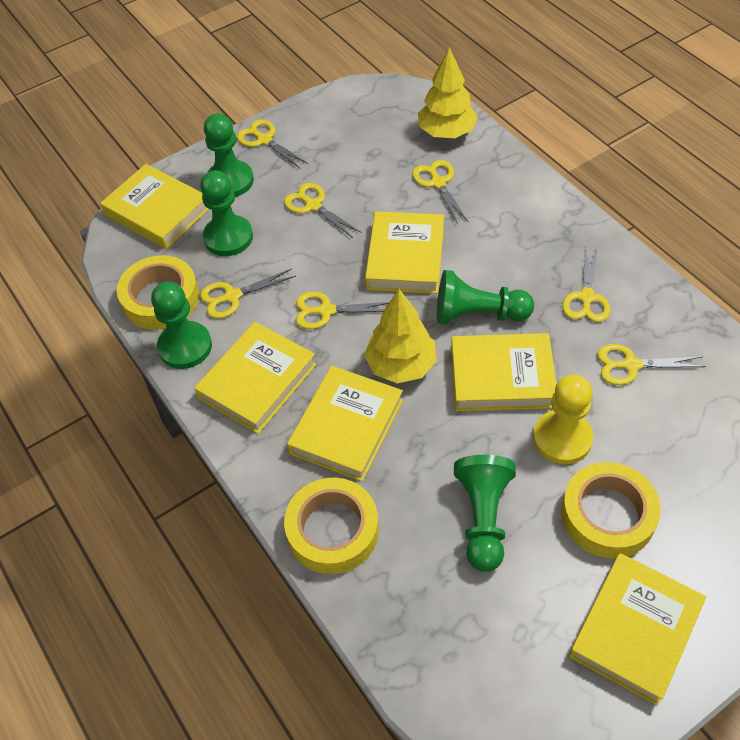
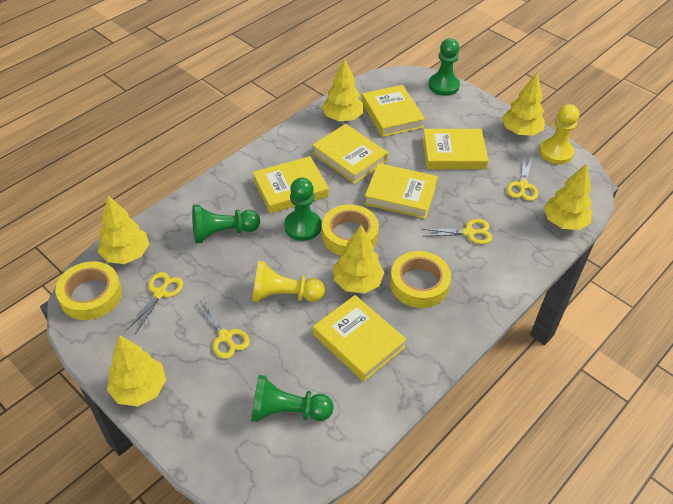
green pawn: [151,282,212,369] [200,170,253,256] [204,113,254,197] [437,270,534,325] [454,455,516,572] = 5 -> [192,205,260,243] [251,375,333,422] [284,178,322,241] [428,38,460,96] = 4
yellow pawn: [533,374,593,465] = 1 -> [252,261,325,302] [539,104,579,164] = 2
yellow scissors: [200,268,296,319] [237,119,308,168] [284,183,362,238] [296,292,389,329] [412,160,468,224] [562,246,610,322] [597,344,706,385] = 7 -> [127,272,184,333] [195,298,250,359] [423,219,492,244] [507,155,538,201] = 4
yellow tree: [364,289,437,383] [418,47,478,138] = 2 -> [98,196,149,264] [107,335,166,406] [322,58,363,121] [333,225,385,294] [502,73,545,136] [544,163,592,230] = 6

